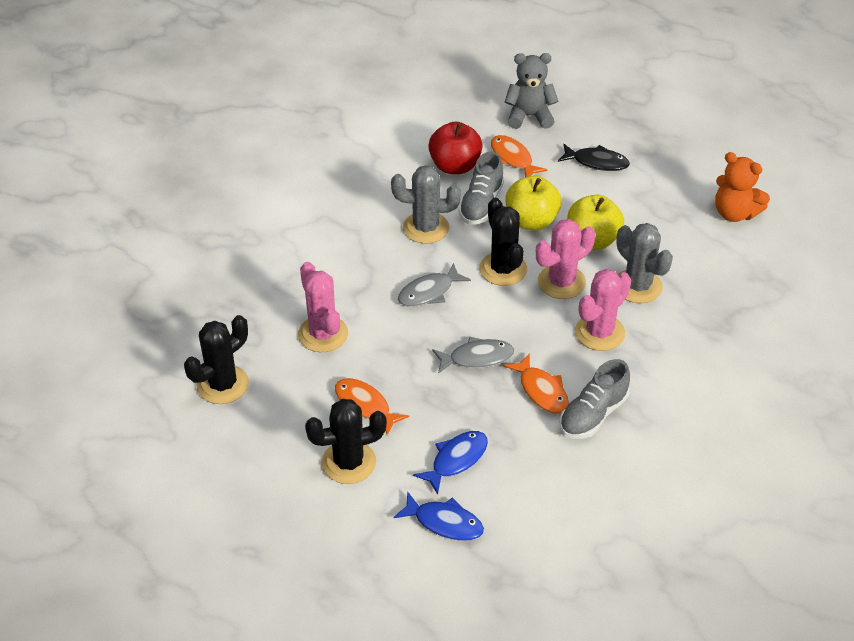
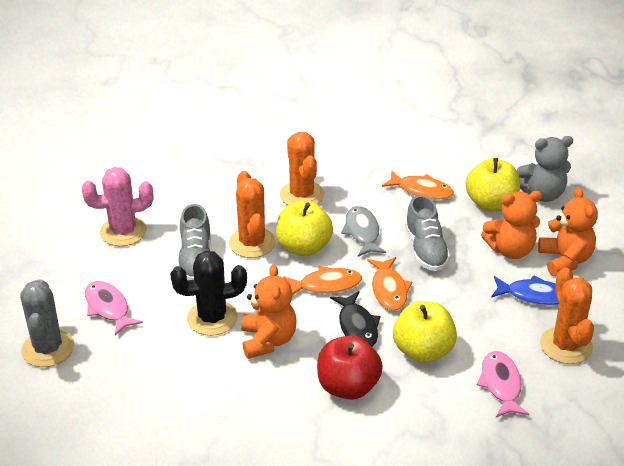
black cactus: [184,315,249,404] [305,399,387,484] [479,198,527,286] = 3 -> [170,251,247,336] = 1
blue fish: [394,491,484,541] [413,431,488,495] = 2 -> [491,276,559,306] = 1
grey cactus: [391,165,461,244] [616,223,673,303] = 2 -> [20,279,74,367] = 1
grey fish: [398,263,471,307] [432,337,514,374] = 2 -> [341,206,386,256] = 1
orange cactus: none = 0 -> [229,171,276,258] [280,132,324,205] [540,267,594,364] = 3
orange teddy bear: [715,152,770,222] = 1 -> [241,264,297,359] [481,191,542,259] [538,187,598,276] = 3
pink cactus: [298,262,348,352] [536,219,595,299] [575,269,631,351] = 3 -> [81,167,153,246] = 1
pink fish: none = 0 -> [85,281,143,336] [477,351,529,417] = 2
yellow apple: [506,176,562,230] [567,195,624,250] = 2 -> [276,201,333,256] [393,301,457,363] [465,158,520,212] = 3

